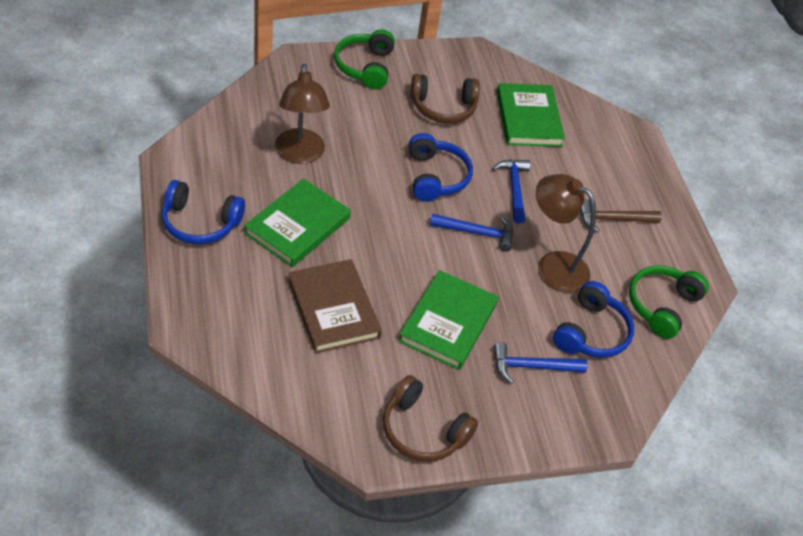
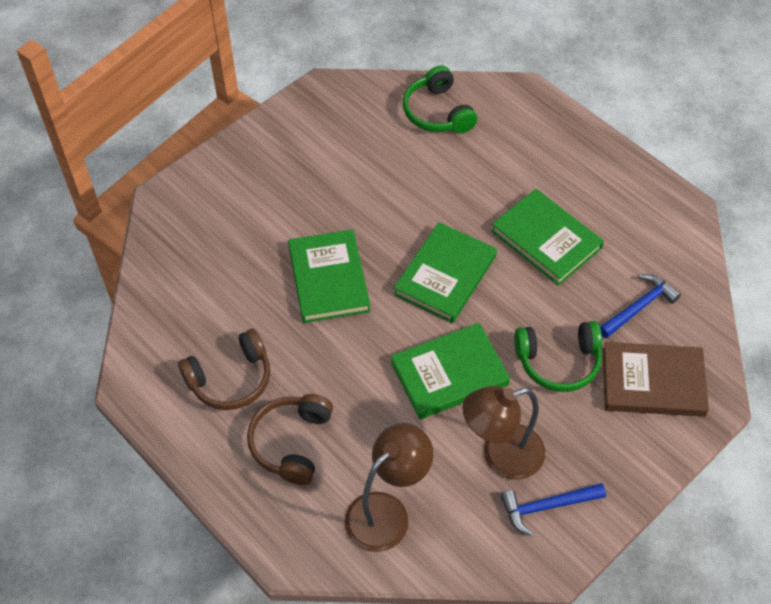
blue hammer: [430,213,513,252] [492,159,531,223] [493,342,587,384] = 3 -> [501,483,606,536] [600,274,681,338] = 2
blue headphones: [162,180,245,244] [409,133,473,202] [553,281,634,358] = 3 -> none = 0
brown hammer: [580,199,662,233] = 1 -> none = 0
green book: [244,179,351,267] [398,270,498,370] [497,83,565,147] = 3 -> [288,229,370,323] [391,323,510,420] [394,222,497,323] [491,189,604,286] = 4

